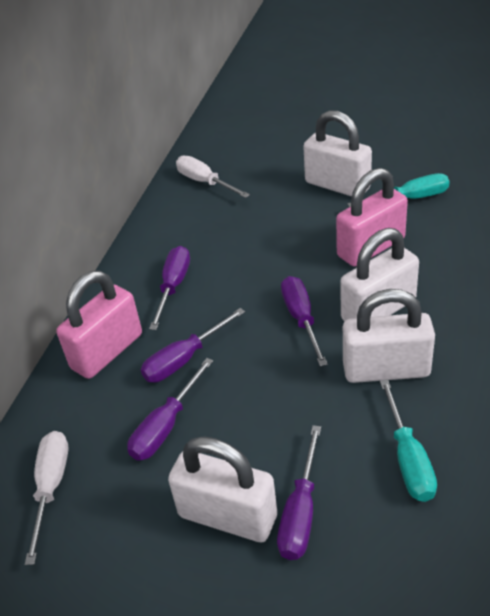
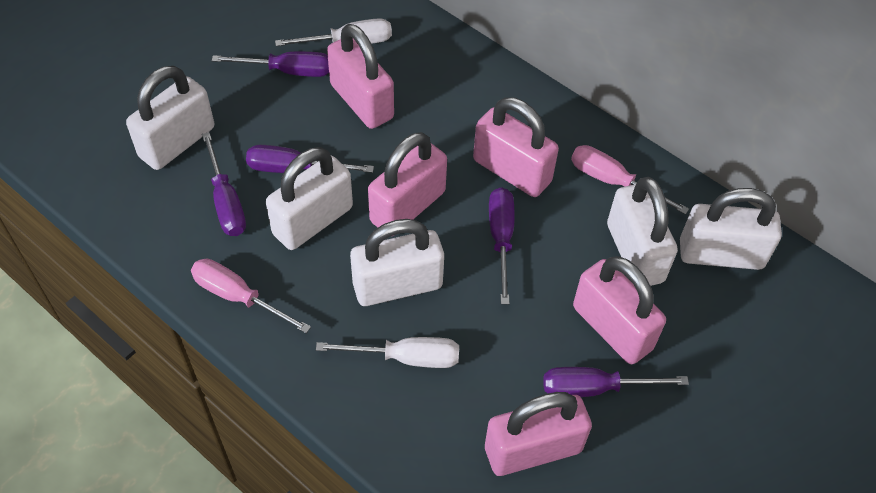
pink padlock: [56,270,142,379] [336,168,408,267] = 2 -> [327,24,394,129] [368,132,447,236] [473,97,559,197] [485,392,592,476] [573,256,666,364] = 5
pink screwdriver: none = 0 -> [191,259,311,333] [571,145,689,215] = 2
turquoise screwdriver: [347,173,450,207] [380,380,437,502] = 2 -> none = 0
white padlock: [168,437,277,542] [303,110,372,197] [340,228,419,321] [343,289,435,383] = 4 -> [126,66,214,170] [266,147,353,250] [350,219,444,306] [607,177,678,286] [680,188,782,270] = 5

